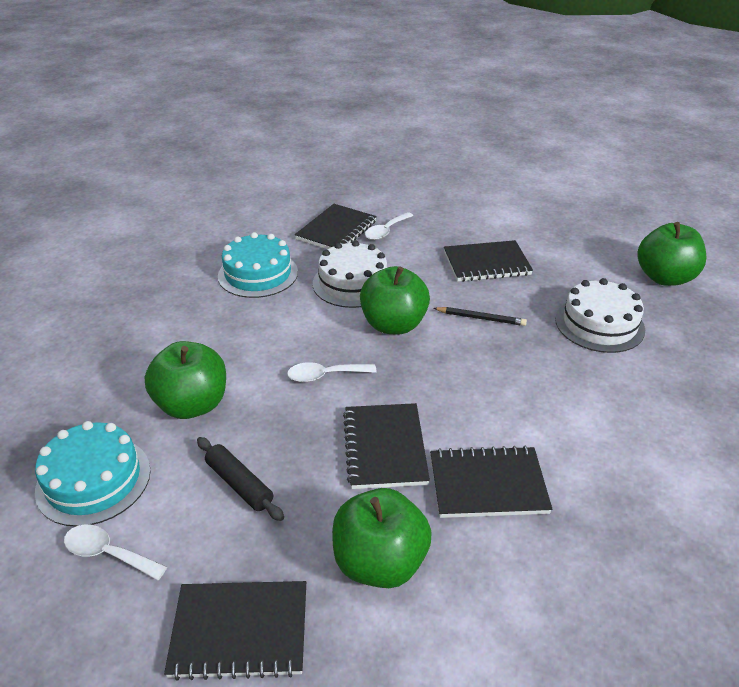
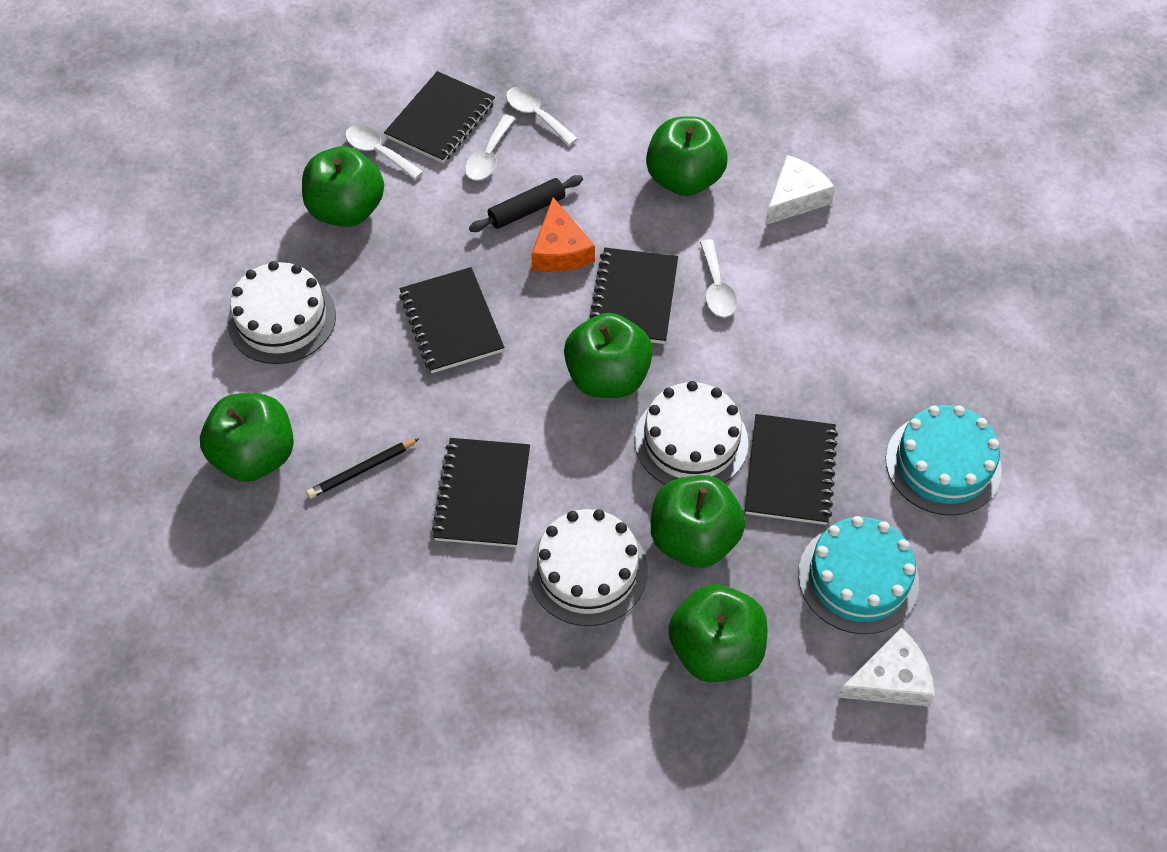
green apple: [145,341,226,419] [332,488,431,588] [360,266,430,335] [637,222,706,286] = 4 -> [200,393,294,482] [302,146,384,227] [564,313,653,398] [646,116,728,196] [651,475,745,568] [669,584,768,682] = 6
orange cheese: none = 0 -> [531,197,595,272] = 1
white cake: [313,240,387,308] [555,278,645,353] = 2 -> [227,261,336,364] [528,509,648,626] [635,381,748,485] = 3
white cheese: none = 0 -> [765,155,835,225] [838,628,935,706] = 2
white spoon: [64,524,167,580] [287,362,377,382] [365,212,414,240] = 3 -> [345,125,423,180] [465,115,515,180] [506,87,578,145] [700,239,737,317] = 4

